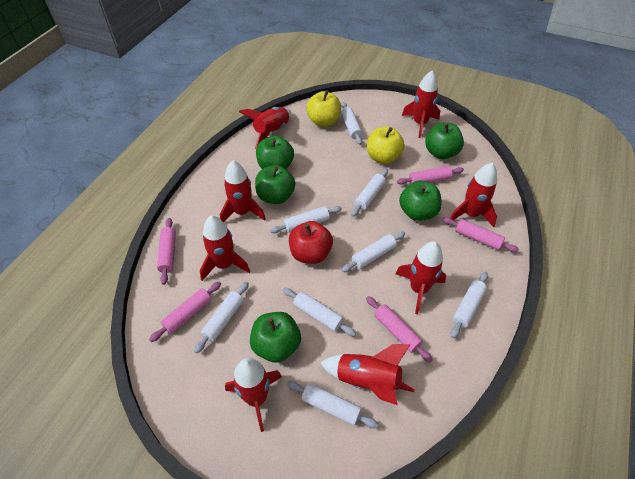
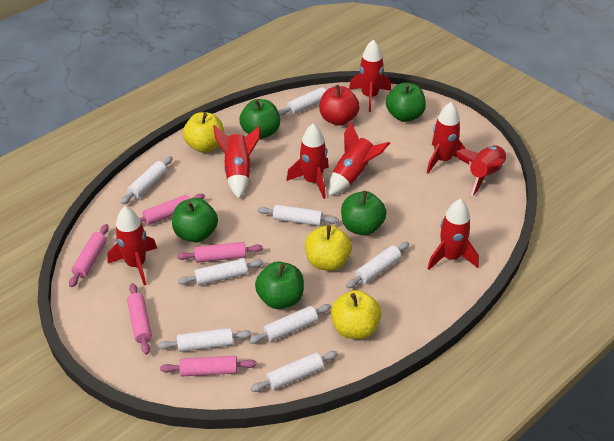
yellow apple: [306,90,341,127] [367,127,405,164] = 2 -> [183,112,224,153] [305,225,352,271] [331,290,381,339] = 3

